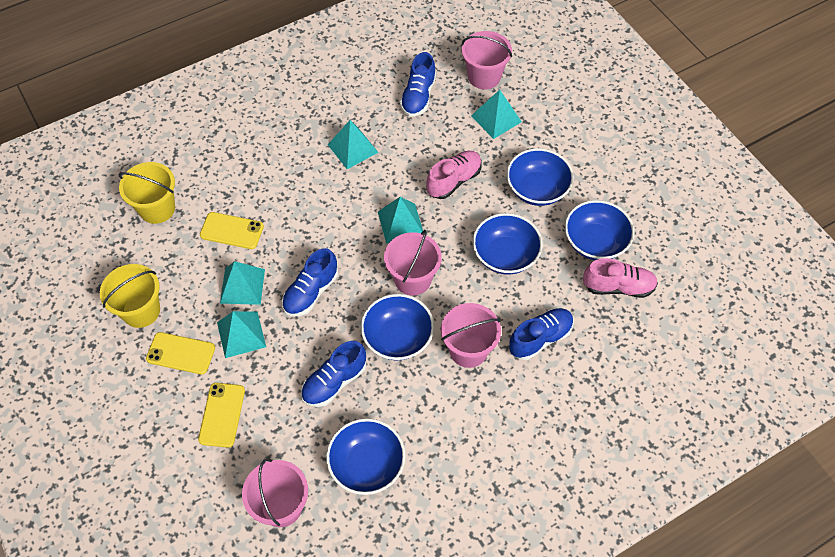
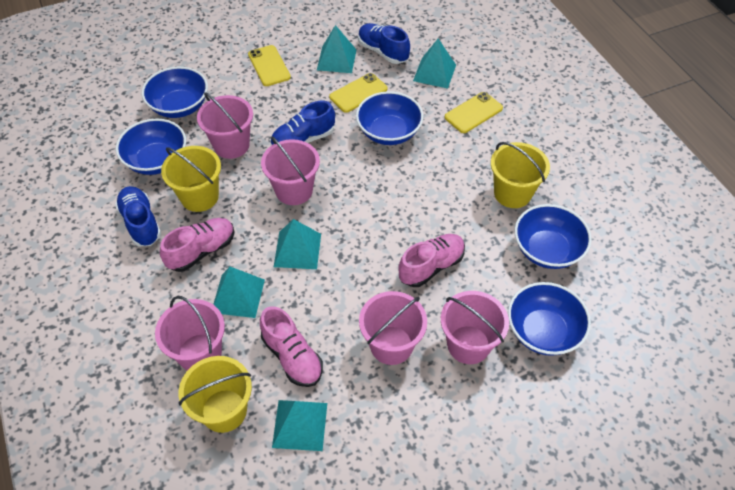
blue shoe: [282,248,338,316] [301,341,366,407] [400,52,436,117] [509,308,574,360] = 4 -> [115,186,161,246] [270,101,335,145] [358,23,410,64] = 3
pink bucket: [242,458,308,527] [384,230,442,296] [441,303,501,368] [462,31,512,89] = 4 -> [155,296,225,371] [197,92,253,159] [261,136,320,205] [359,291,427,365] [441,291,509,364] = 5
pink shoe: [426,151,482,199] [583,258,658,298] = 2 -> [160,218,235,272] [260,306,323,387] [398,234,465,287] = 3
yellow bucket: [100,264,160,328] [119,162,175,224] = 2 -> [161,146,221,212] [179,356,252,433] [491,142,550,208] = 3

